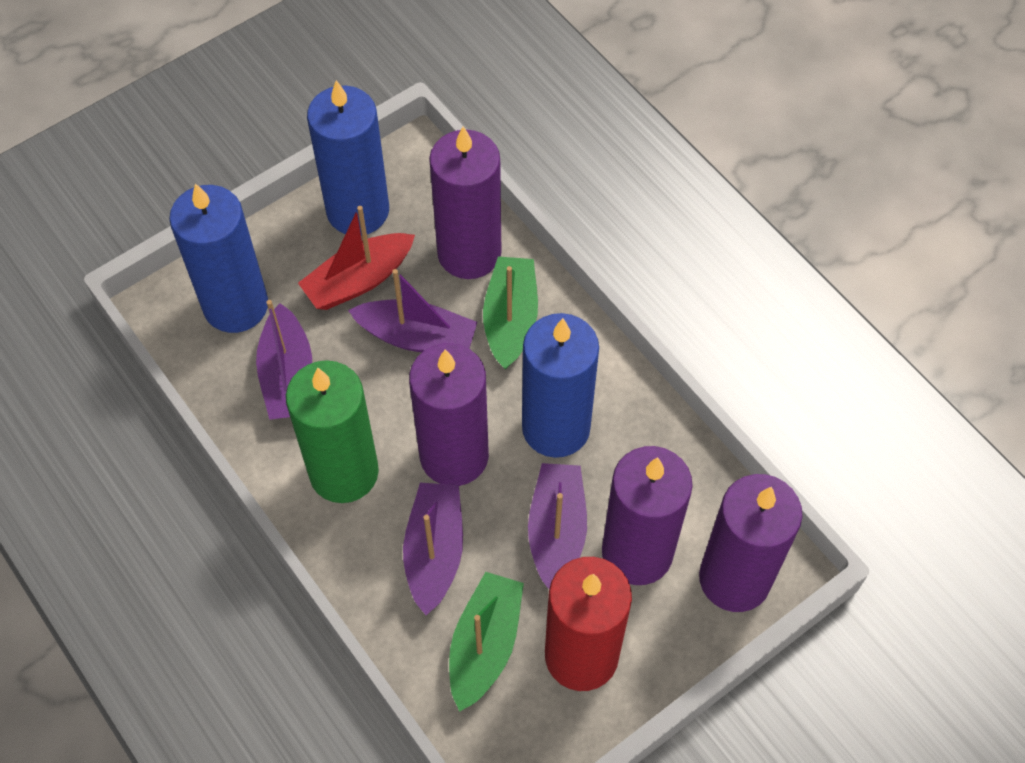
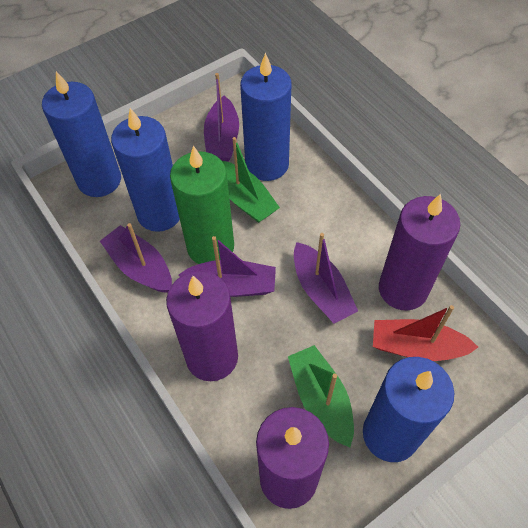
blue candle: [169,183,268,333] [307,80,389,236] [522,313,599,458] = 3 -> [42,71,121,197] [111,108,180,232] [240,53,292,181] [363,357,454,462] = 4
purple candle: [409,343,489,486] [429,126,501,279] [602,446,693,585] [699,474,803,612] = 4 -> [166,271,238,381] [256,407,329,509] [379,194,460,311] = 3
red candle: [545,557,632,691] = 1 -> none = 0

